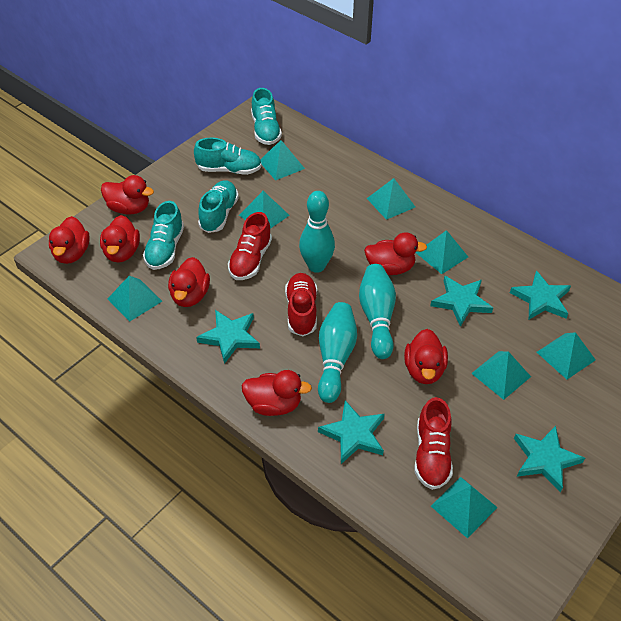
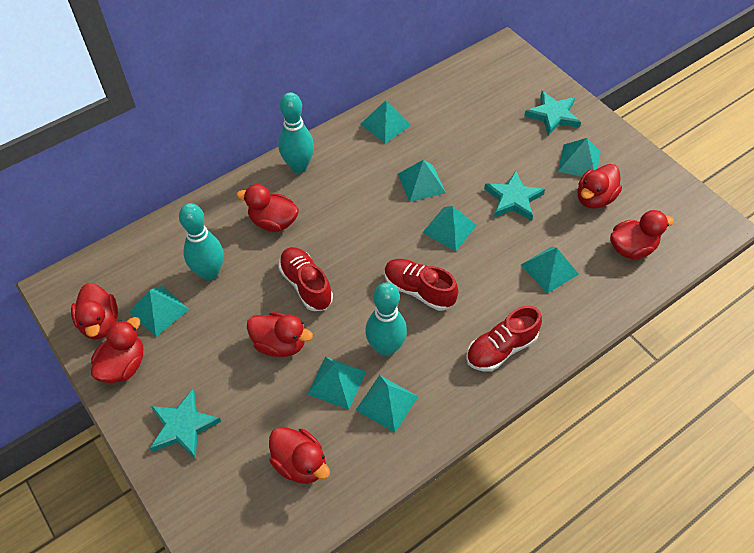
turquoise shoe: [143,201,184,270] [194,138,262,175] [198,180,239,233] [251,88,282,145] = 4 -> none = 0
turquoise star: [196,310,260,364] [318,400,385,464] [430,276,493,327] [510,271,571,319] [514,426,585,493] = 5 -> [150,389,221,459] [484,170,545,221] [524,91,581,136] = 3

